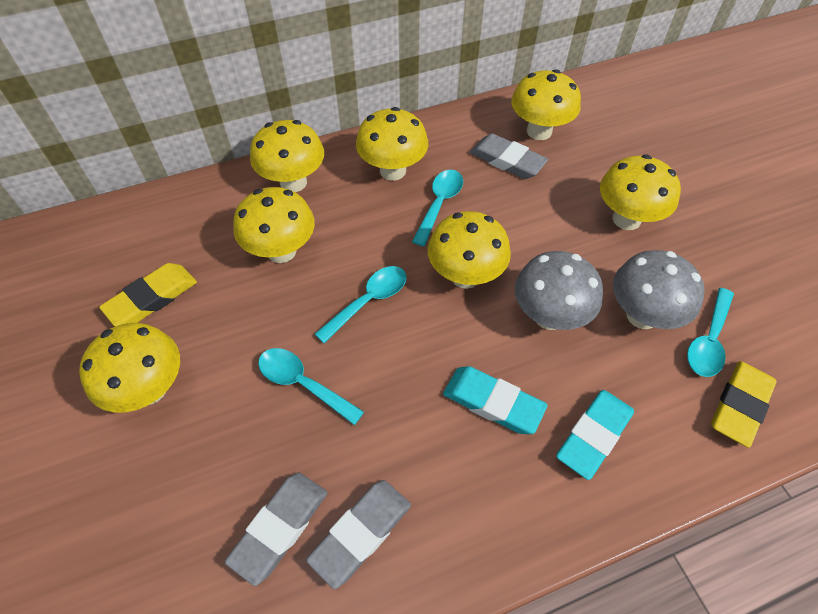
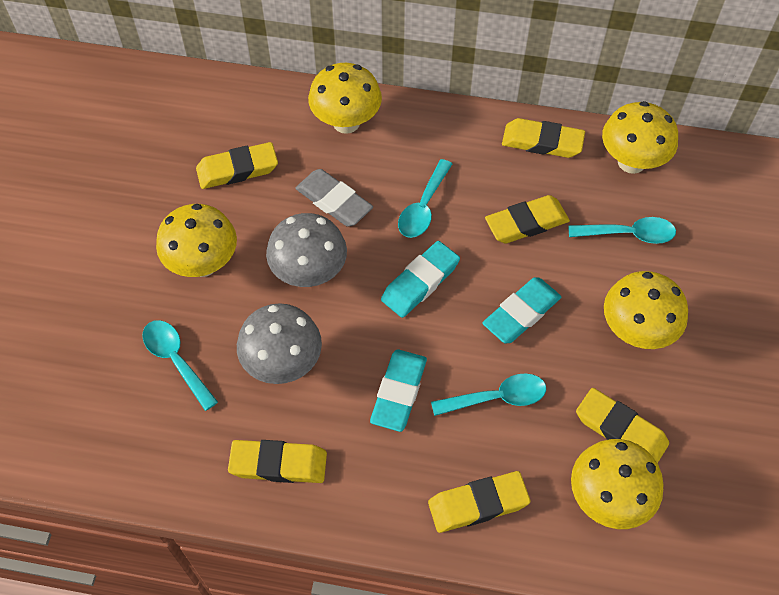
grey eraser: [225,473,327,586] [306,480,411,589] [470,133,548,179] = 3 -> [295,169,373,227] = 1
turquoise eraser: [443,366,548,434] [556,390,634,480] = 2 -> [370,350,427,432] [381,241,460,318] [482,277,561,343] = 3
yellow eraser: [99,263,197,326] [711,361,777,448] = 2 -> [196,142,278,189] [228,440,327,483] [428,471,530,533] [485,195,570,244] [502,118,585,158] [576,388,669,463] = 6
yellow mushroom: [79,323,180,412] [233,187,315,263] [250,120,324,192] [356,107,428,181] [428,211,511,289] [511,69,581,140] [600,154,681,230] = 7 -> [156,204,237,277] [308,63,382,134] [571,439,664,529] [602,101,678,174] [604,271,688,349] = 5

